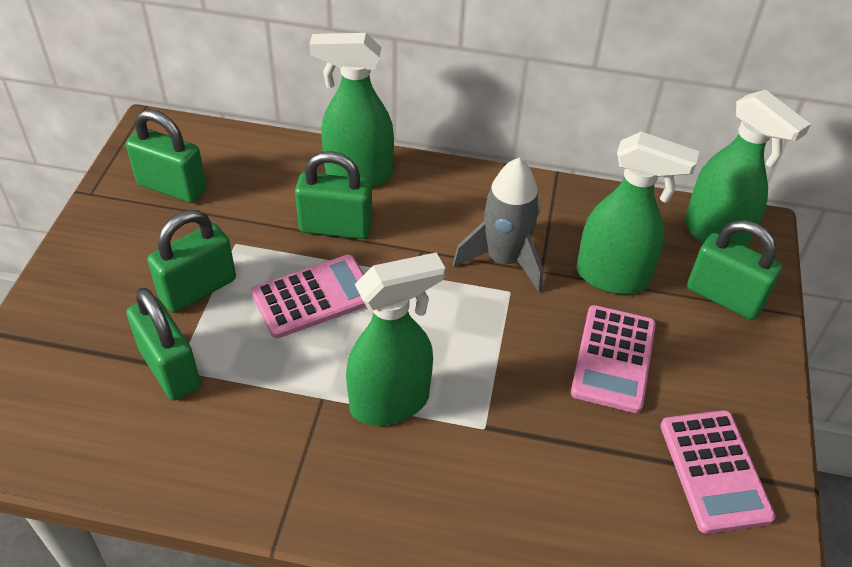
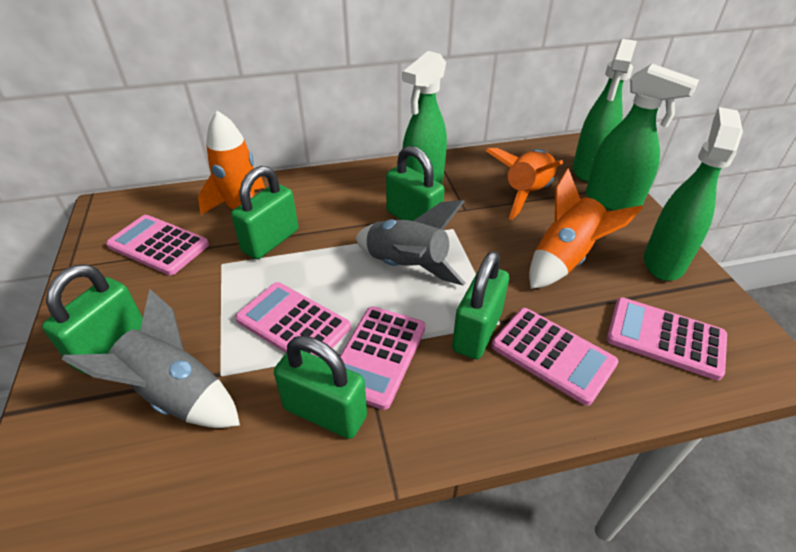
grey rocket: [453,158,543,292] = 1 -> [61,289,240,428] [356,200,465,286] = 2
orange rocket: none = 0 -> [198,111,265,215] [486,148,563,220] [529,168,643,289] = 3
pink calculator: [251,255,366,338] [571,305,656,413] [660,410,775,534] = 3 -> [106,215,209,275] [235,282,351,357] [340,306,425,410] [491,308,619,406] [607,298,727,380] = 5

